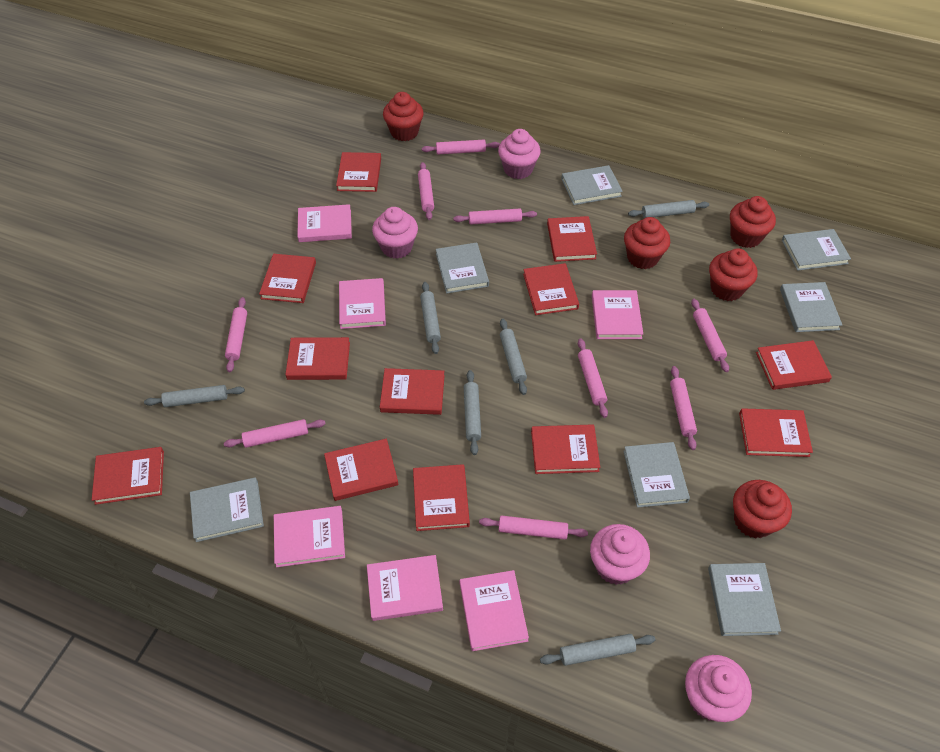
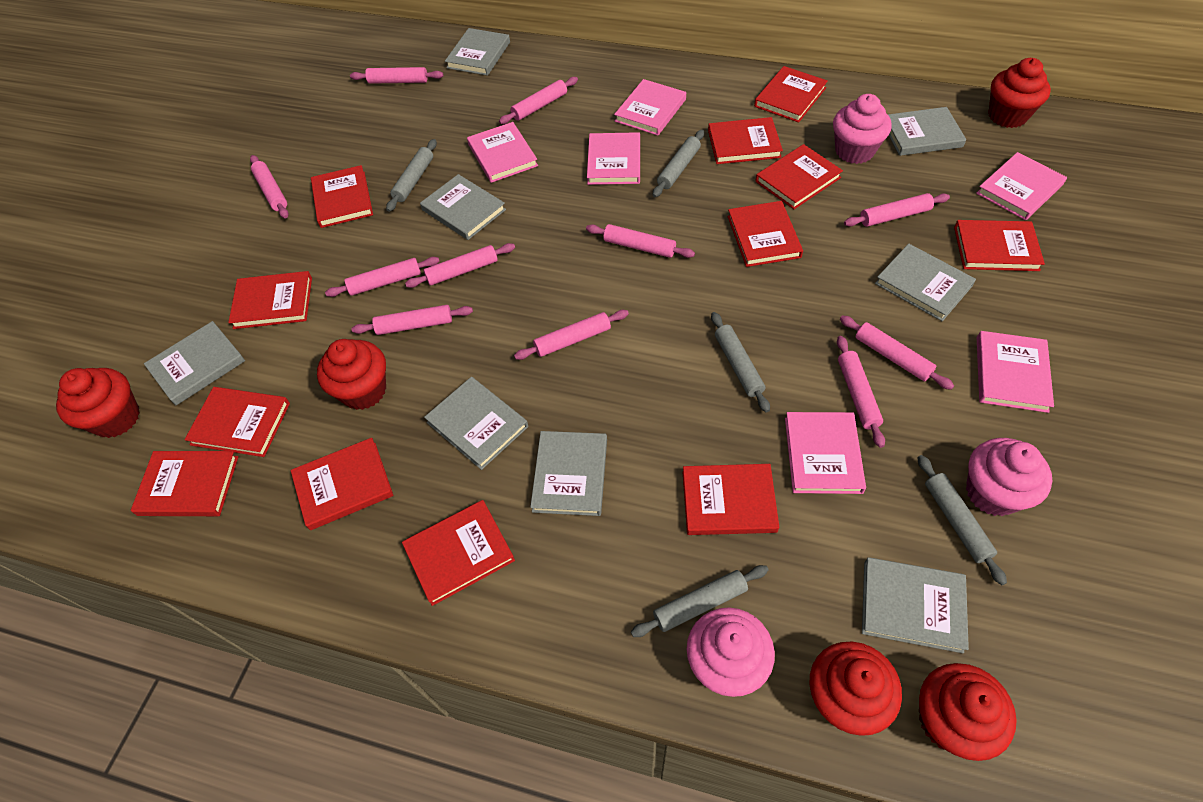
grey book: [190,477,264,542] [436,242,489,294] [561,165,623,205] [623,442,690,508] [708,563,781,636] [780,282,842,332] [782,229,851,271] = 7 -> [144,321,245,405] [420,174,506,240] [424,377,528,470] [445,28,510,76] [530,431,607,516] [862,557,969,653] [875,244,976,321] [888,107,966,156] = 8
grey rolling pin: [144,385,245,407] [420,282,441,354] [464,370,481,455] [500,319,527,395] [540,634,655,666] [628,200,709,218] = 6 -> [386,139,437,212] [631,565,769,637] [653,130,704,197] [711,312,770,413] [917,455,1007,585] = 5
pink cupcake: [372,207,418,259] [498,129,541,179] [590,524,650,585] [685,655,752,722] = 4 -> [687,607,775,697] [833,94,892,164] [966,438,1052,516] = 3
pink rolling pin: [224,419,326,448] [225,297,247,372] [418,162,434,220] [422,140,500,154] [453,209,537,225] [479,516,588,540] [578,339,608,418] [670,366,697,450] [691,299,729,372] = 9 -> [250,155,289,219] [325,257,440,297] [350,67,443,84] [351,305,473,335] [405,243,515,288] [499,77,578,124] [514,310,629,360] [586,224,695,258] [837,336,885,448] [840,315,954,390] [844,193,950,227] = 11

